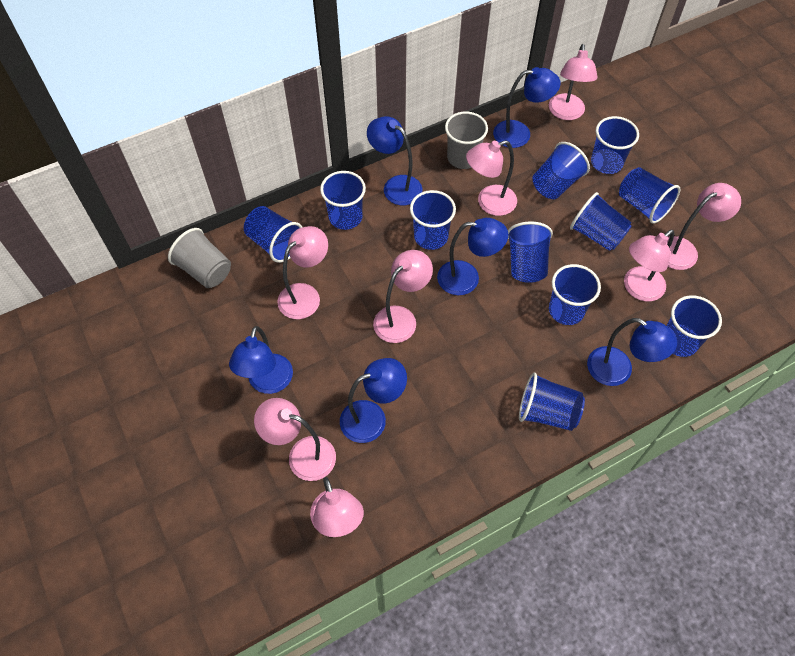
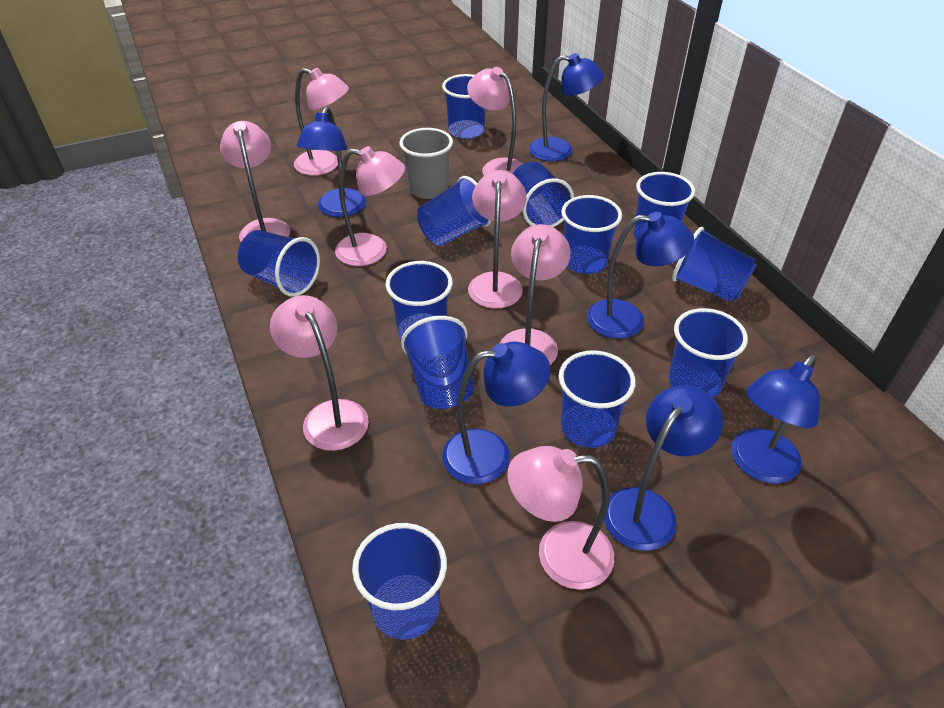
blue cup: [244,206,302,263] [320,171,366,230] [410,190,456,250] [508,221,553,283] [519,373,585,431] [532,142,590,199] [549,264,601,325] [570,192,632,251] [591,116,639,174] [619,167,680,224] [666,295,722,357] = 11 -> [238,230,320,297] [352,523,447,640] [385,261,453,339] [401,316,474,409] [417,176,491,246] [442,74,486,139] [513,162,574,227] [559,350,636,448] [561,195,622,274] [634,172,695,239] [668,308,748,398] [672,227,756,302] = 12
grey cup: [168,228,231,288] [445,111,488,169] = 2 -> [400,128,453,199] = 1

